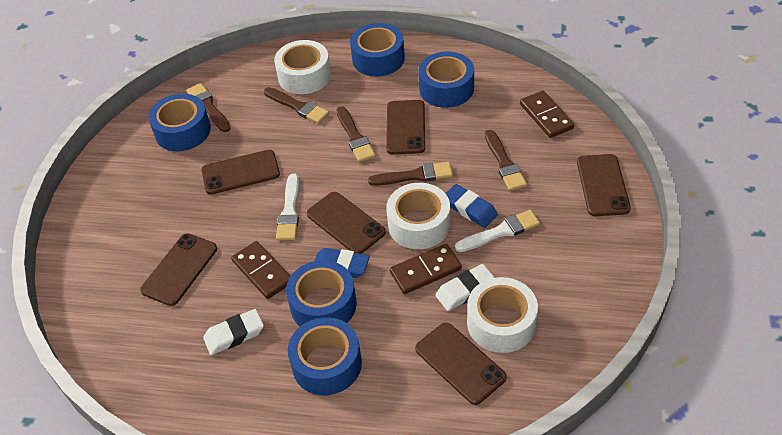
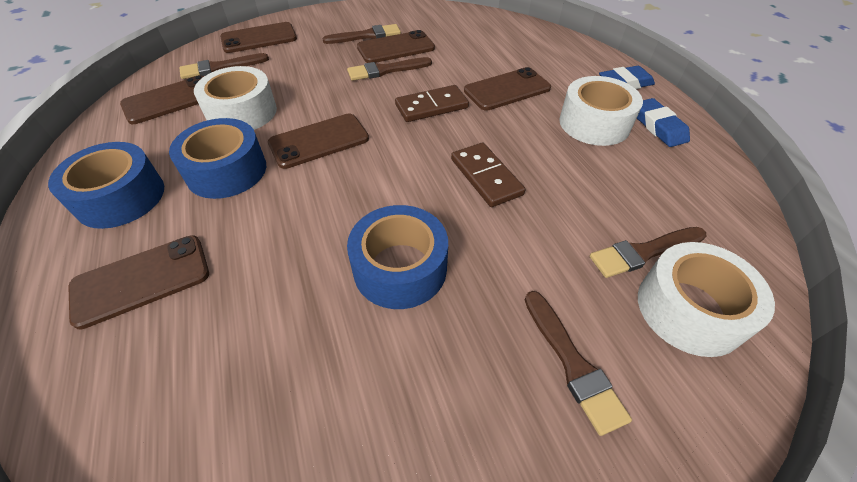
blue tape: [148,94,211,151] [286,260,357,326] [288,317,362,395] [350,23,405,76] [418,52,474,108] = 5 -> [48,142,164,229] [169,118,266,199] [347,205,448,309] = 3
brown domino: [231,241,291,299] [390,244,462,294] [520,91,574,138] = 3 -> [395,85,469,122] [451,142,526,207] = 2
white brush: [276,174,299,240] [455,210,540,252] = 2 -> none = 0
white eraser: [203,309,264,355] [435,264,495,311] = 2 -> none = 0

